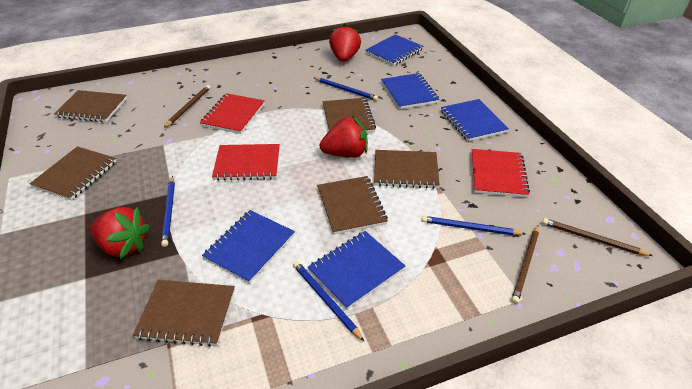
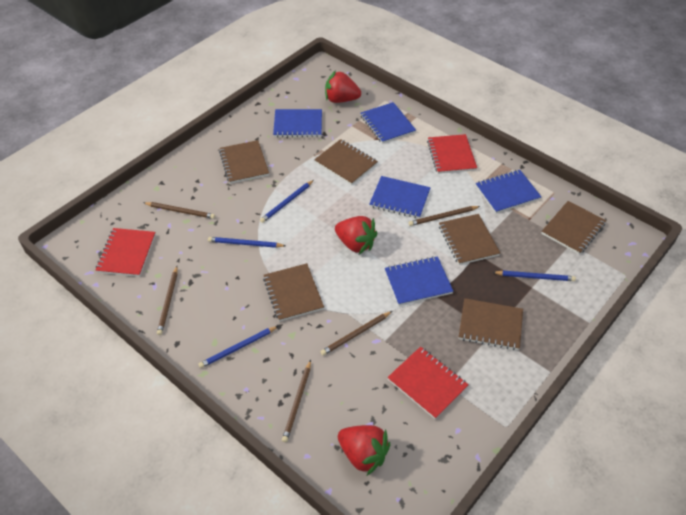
brown pencil: [164,85,211,128] [511,225,539,304] [542,218,653,256] = 3 -> [144,202,215,219] [157,266,178,335] [282,360,311,442] [320,311,392,356] [409,206,480,226] = 5

